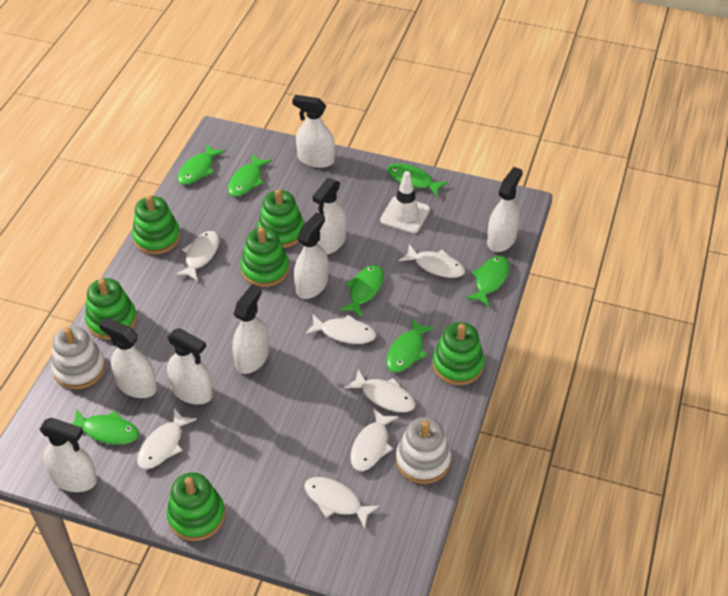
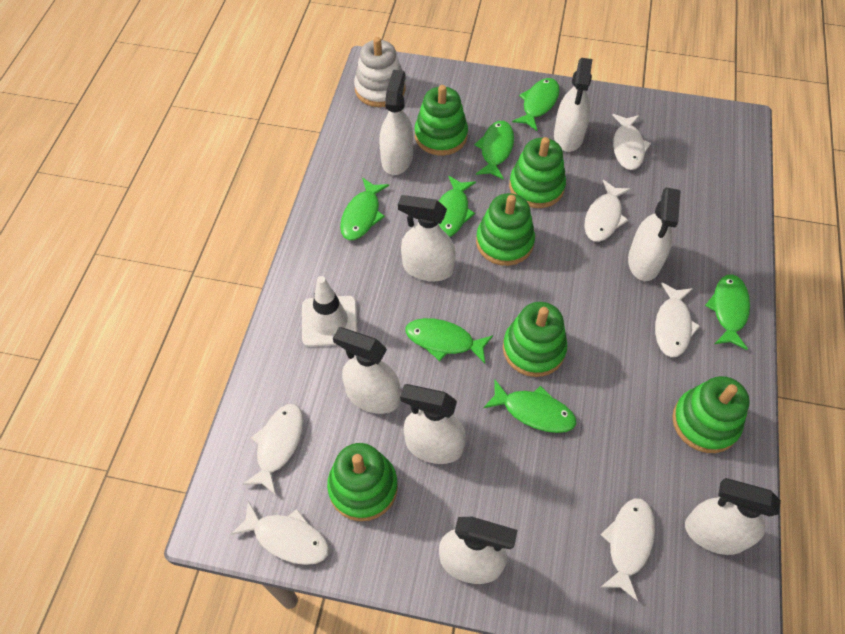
white fish: [137,408,197,469] [175,231,219,281] [304,477,380,529] [305,315,376,344] [344,369,415,412] [350,408,398,471] [399,244,465,278] = 7 -> [231,501,329,565] [243,404,303,495] [584,180,630,242] [601,498,655,601] [612,114,651,170] [655,282,700,357] = 6
white stacking toy: [51,326,105,389] [396,417,451,484] = 2 -> [354,37,406,107] = 1

